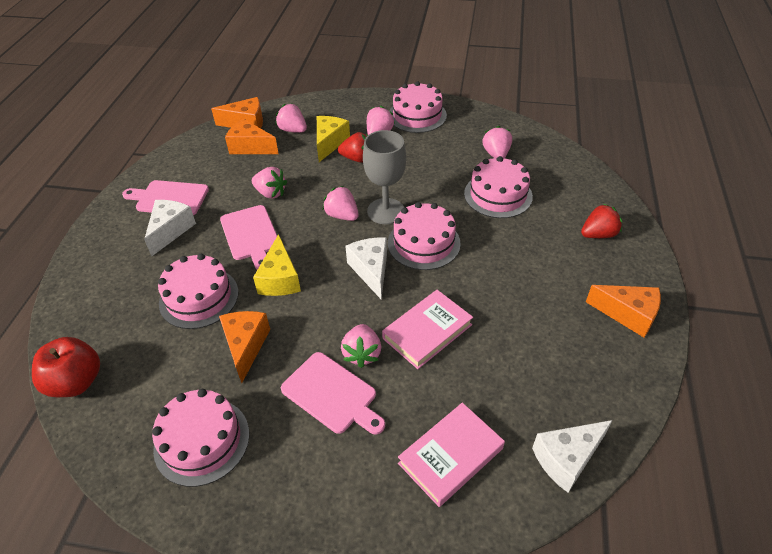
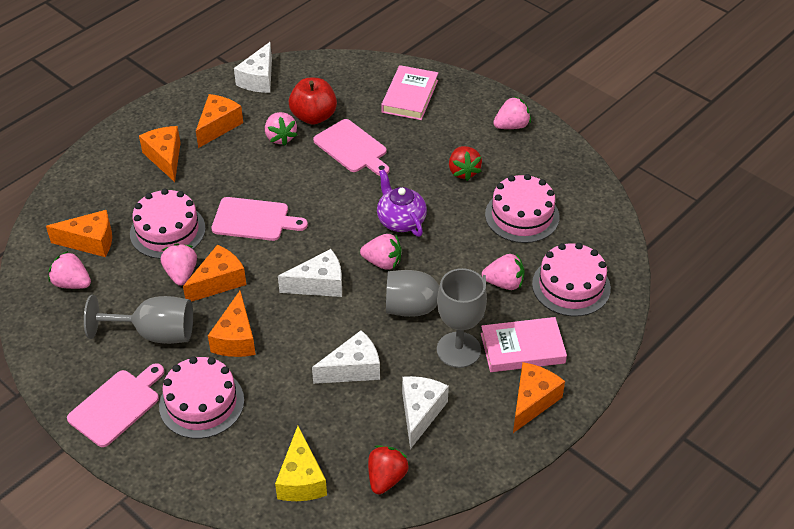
grey goblet: [363,130,406,224] = 1 -> [84,295,193,344] [386,270,486,318] [437,268,487,368] = 3
orange cheese: [211,97,263,128] [219,311,270,383] [225,119,279,154] [586,285,661,337] = 4 -> [46,210,112,257] [139,126,181,182] [183,245,246,302] [196,94,243,148] [208,291,256,357] [513,362,565,433] = 6
pink cake: [152,389,249,487] [158,254,239,329] [388,202,461,270] [389,81,447,133] [464,156,533,218] = 5 -> [130,188,206,259] [159,356,244,439] [485,174,559,243] [532,243,611,316] = 4
purple teapot: none = 0 -> [377,169,427,237] = 1
white cheese: [144,200,196,256] [345,237,387,299] [532,420,613,493] = 3 -> [234,42,272,93] [278,249,342,297] [312,330,380,384] [402,376,449,449] = 4
yellow cheese: [253,234,301,296] [317,116,350,162] = 2 -> [275,426,327,501] = 1

